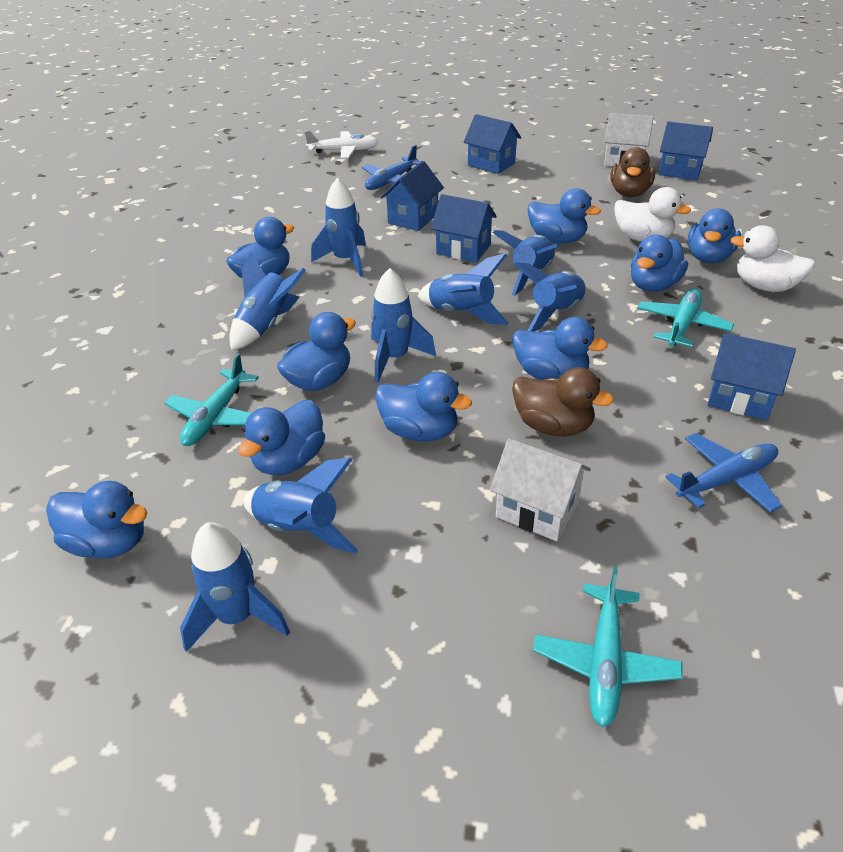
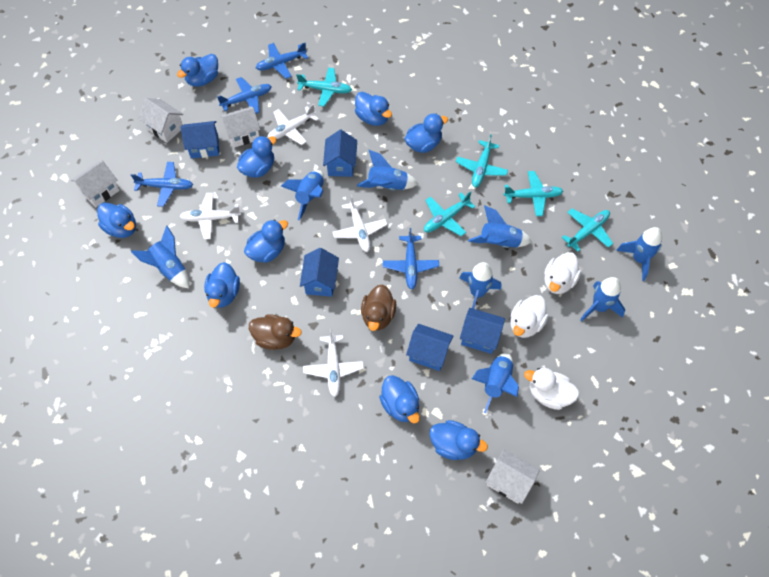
blue plane: [362,145,421,190] [666,433,782,513] = 2 -> [131,162,193,207] [217,77,272,114] [256,43,308,79] [383,228,439,290] = 4
turquoise plane: [164,353,259,446] [533,566,683,727] [637,288,734,347] = 3 -> [296,67,352,107] [424,191,476,236] [456,134,508,187] [504,171,563,216] [561,209,613,252] = 5
white duck: [614,187,691,242] [730,225,815,292] = 2 -> [510,295,548,338] [524,368,579,410] [544,252,581,294] = 3
white house: [490,439,591,541] [604,113,654,166] = 2 -> [71,160,120,207] [138,98,183,143] [221,107,260,148] [486,449,540,504] = 4
white plane: [304,131,379,159] = 1 -> [179,193,241,240] [267,104,319,145] [303,329,364,397] [332,195,387,252] = 4

